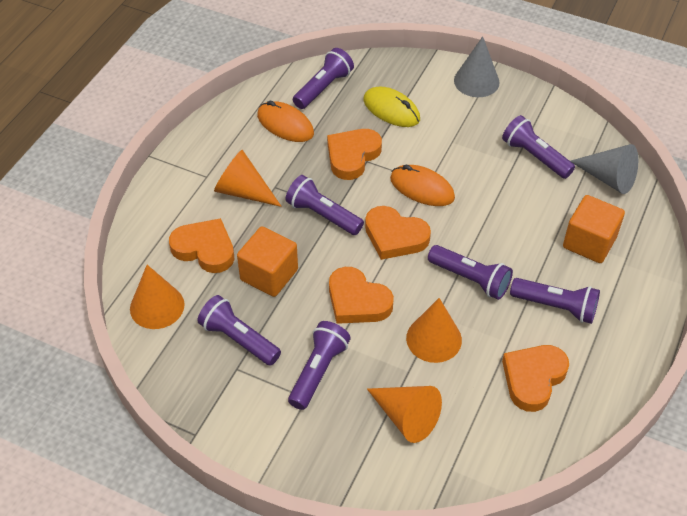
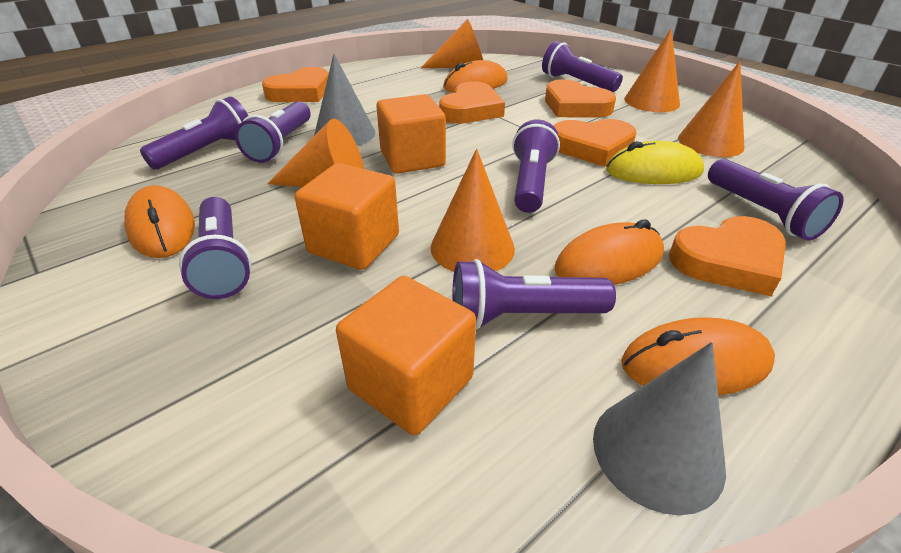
orange cone: [130,265,184,329] [214,150,282,207] [367,386,442,443] [406,298,462,363] = 4 -> [267,119,364,187] [421,19,483,68] [431,149,515,272] [624,28,680,112] [678,61,744,157] = 5
orange cube: [237,227,298,297] [563,195,625,263] = 2 -> [295,163,399,270] [336,276,476,435] [376,94,446,174] = 3
orange mouse: [257,101,314,142] [390,165,455,206] = 2 -> [124,185,195,258] [443,60,508,93] [554,220,664,285] [621,317,775,396] = 4

